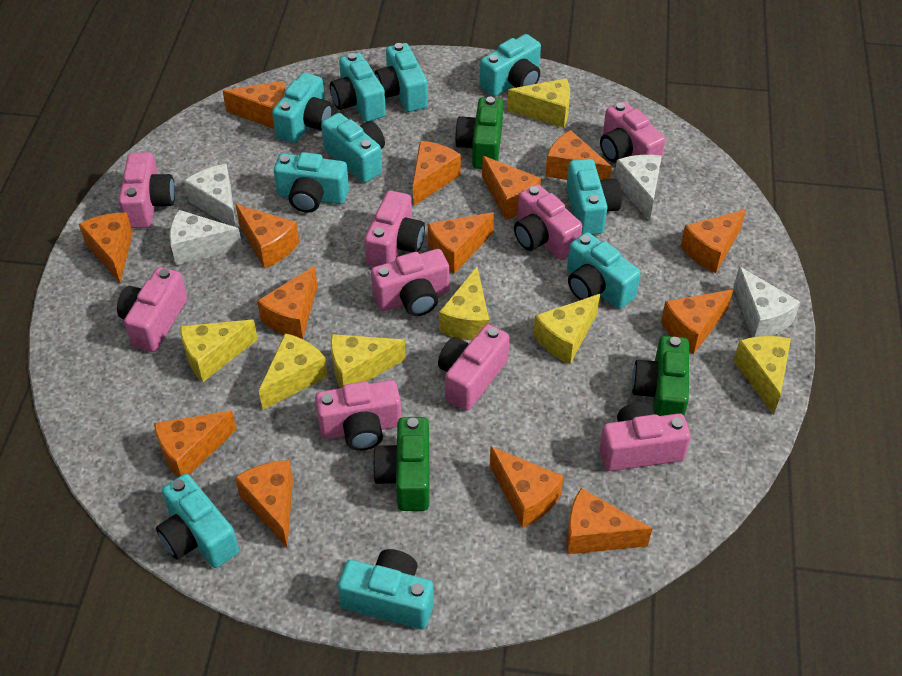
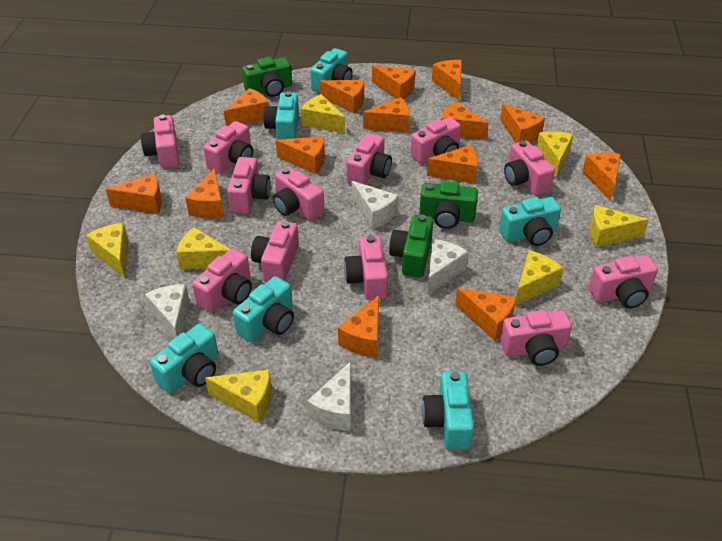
pink camera: [117,267,187,352] [119,152,175,228] [315,380,401,451] [364,190,425,267] [371,249,449,316] [438,324,510,411] [514,184,582,260] [599,402,691,471] [600,101,665,164] = 9 -> [141,115,179,168] [192,248,252,313] [203,121,253,174] [227,157,271,214] [251,221,299,282] [273,166,325,221] [344,235,388,300] [346,133,392,185] [410,117,461,164] [500,310,572,366] [504,140,555,196] [589,255,658,308] = 12
turquoise camera: [156,474,239,568] [272,73,333,143] [274,152,349,213] [321,113,385,183] [330,53,386,122] [338,549,434,629] [375,43,428,112] [480,34,541,96] [566,159,622,235] [567,232,641,309] = 10 -> [150,324,218,393] [233,276,294,342] [263,91,299,140] [310,48,353,93] [422,371,474,450] [499,197,561,246] = 6

